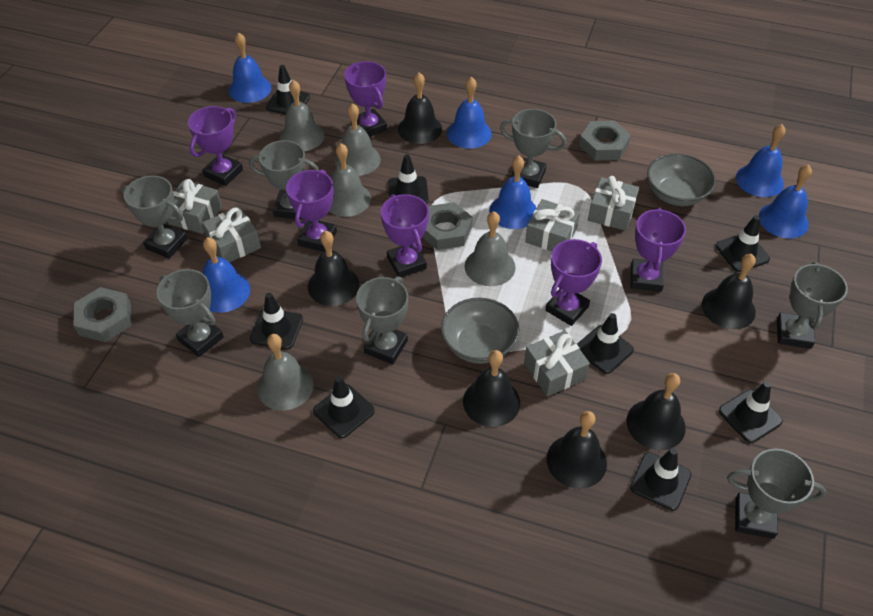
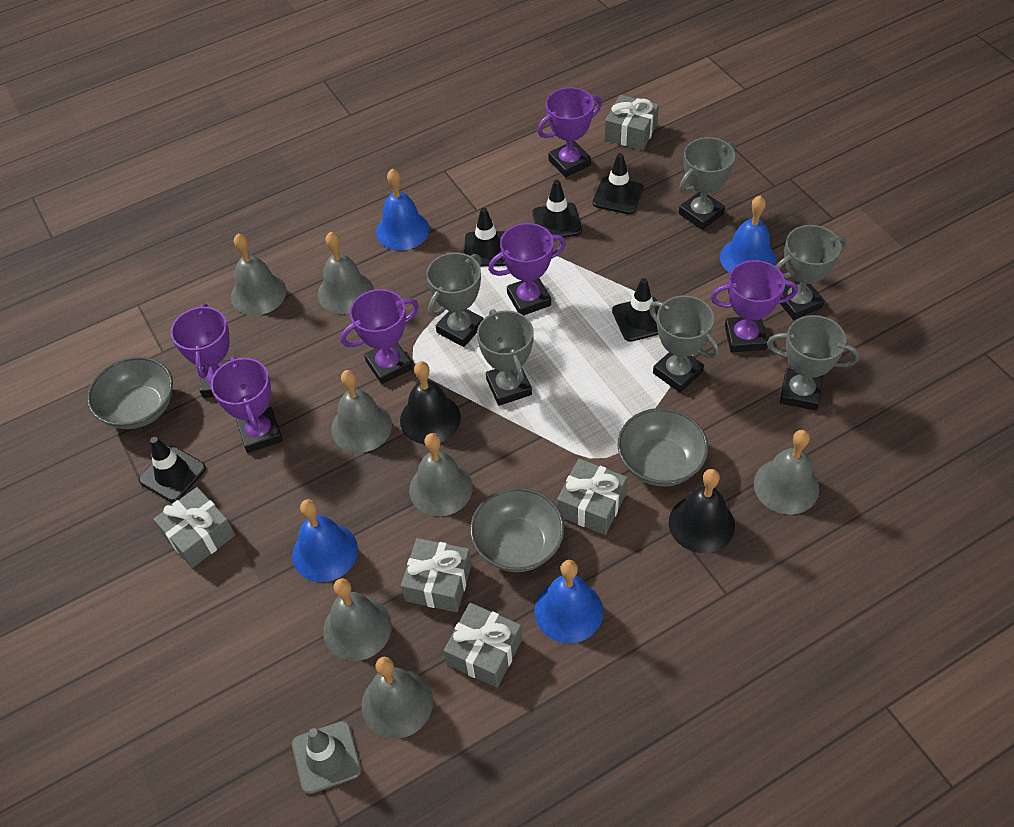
black bell: [308,231,360,306] [398,72,442,144] [463,350,520,427] [547,411,607,489] [626,373,686,450] [702,254,756,329] = 6 -> [400,361,461,444] [669,469,735,553] = 2
black traffic cone: [250,293,303,350] [266,65,310,115] [313,376,375,438] [388,154,429,204] [577,313,634,374] [630,448,691,511] [716,215,770,272] [719,381,783,443] = 8 -> [139,437,206,502] [464,208,505,266] [532,180,582,237] [592,153,644,214] [612,278,659,342] = 5
blue bell: [202,237,250,313] [229,32,272,103] [447,77,491,149] [489,155,536,229] [736,124,786,197] [759,164,812,238] = 6 -> [292,499,358,582] [376,168,430,251] [535,560,603,643] [720,195,776,273] = 4
grey bell: [257,334,314,410] [280,80,325,151] [329,143,371,217] [335,103,381,176] [465,211,516,286] = 5 -> [231,234,286,316] [318,232,373,314] [323,578,392,661] [331,370,392,453] [362,657,433,739] [409,433,473,516] [754,430,819,515] = 7
grey bowl: [441,298,519,364] [647,153,716,206] = 2 -> [87,357,173,429] [470,488,564,572] [617,408,708,486] = 3
grey nut: [73,287,131,342] [422,202,473,250] [579,121,631,160] = 3 -> none = 0
grey traffic cone: none = 0 -> [292,721,361,794] = 1
grey trophy: [122,176,187,259] [157,269,224,357] [249,140,319,220] [356,276,408,364] [500,109,567,188] [727,449,826,539] [777,262,848,349] = 7 -> [426,253,484,347] [477,309,534,406] [649,295,719,393] [679,137,735,230] [767,315,860,411] [776,225,847,320] = 6

